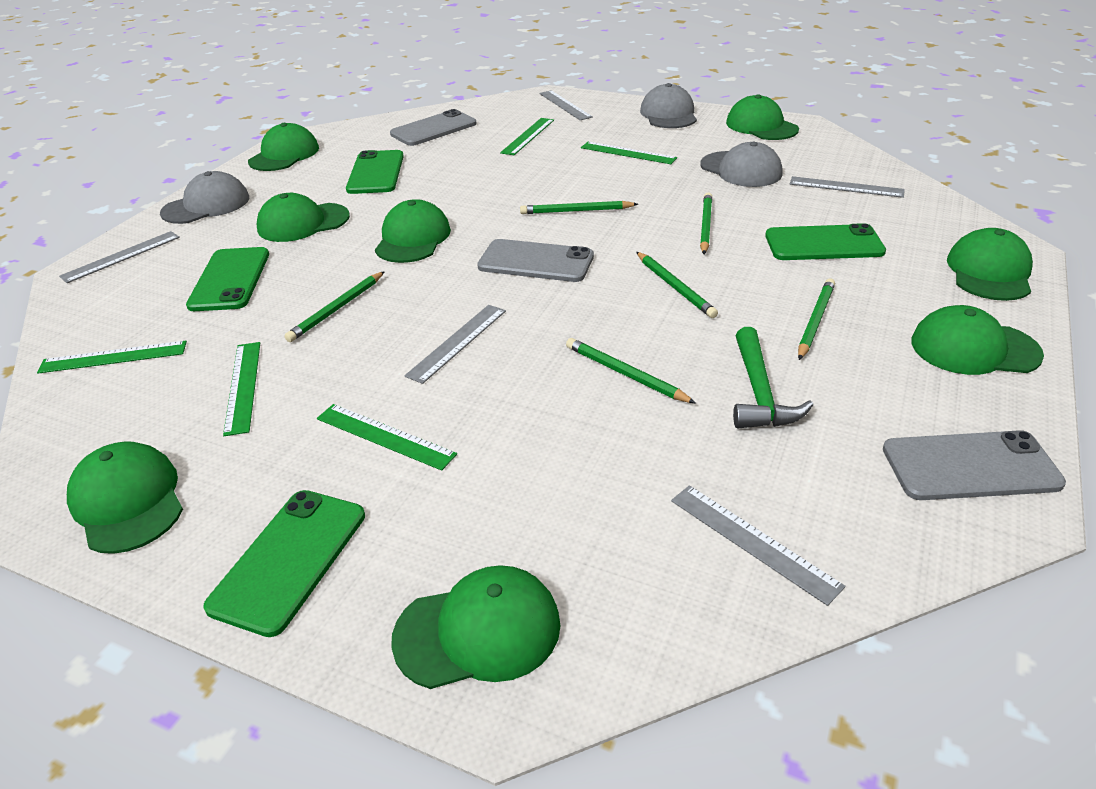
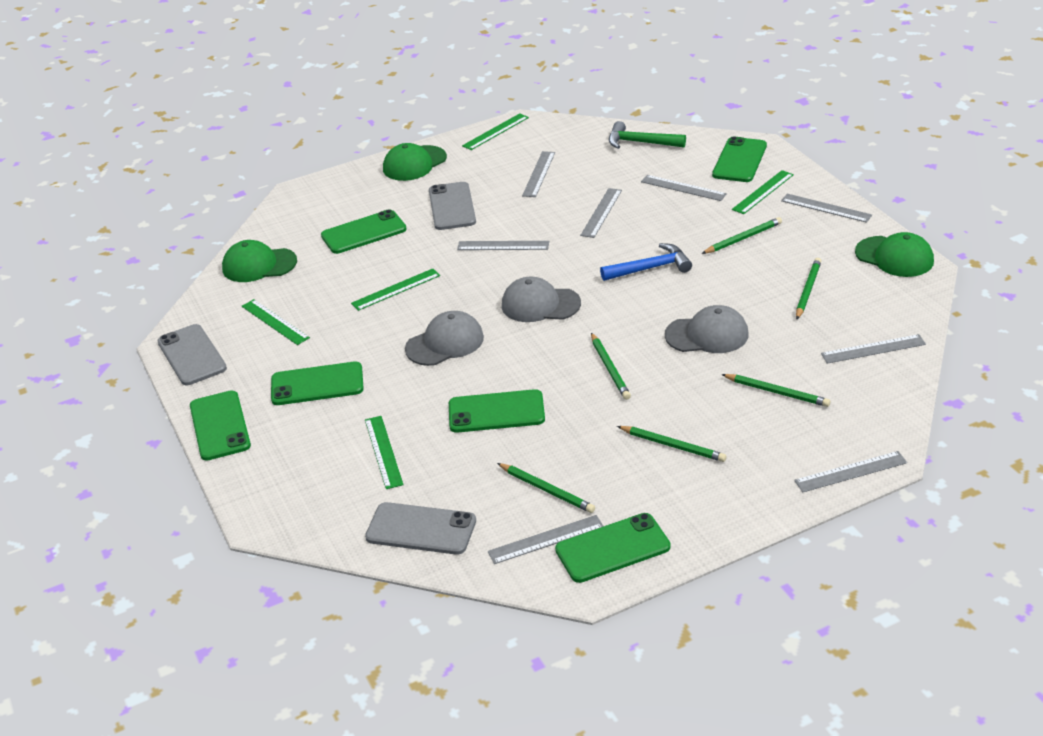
blue hammer: none = 0 -> [600,243,692,281] = 1
green cap: [67,441,183,554] [248,123,319,171] [256,193,350,242] [375,199,451,263] [391,565,561,689] [726,94,799,140] [911,305,1044,375] [947,228,1033,301] = 8 -> [222,240,297,282] [383,143,447,181] [855,232,934,277] = 3
green phone: [186,247,269,311] [203,490,365,637] [346,150,404,194] [765,223,886,260] = 4 -> [190,390,251,461] [271,361,364,405] [321,209,407,254] [449,389,545,433] [555,513,671,583] [712,136,767,182] = 6
grey ruler: [59,231,180,283] [404,305,506,384] [539,90,593,120] [671,485,846,606] [790,176,905,198] = 5 -> [457,241,549,250] [488,515,604,564] [522,151,555,197] [580,188,622,238] [641,175,727,201] [781,194,872,223] [794,451,907,492] [821,334,926,364] = 8

